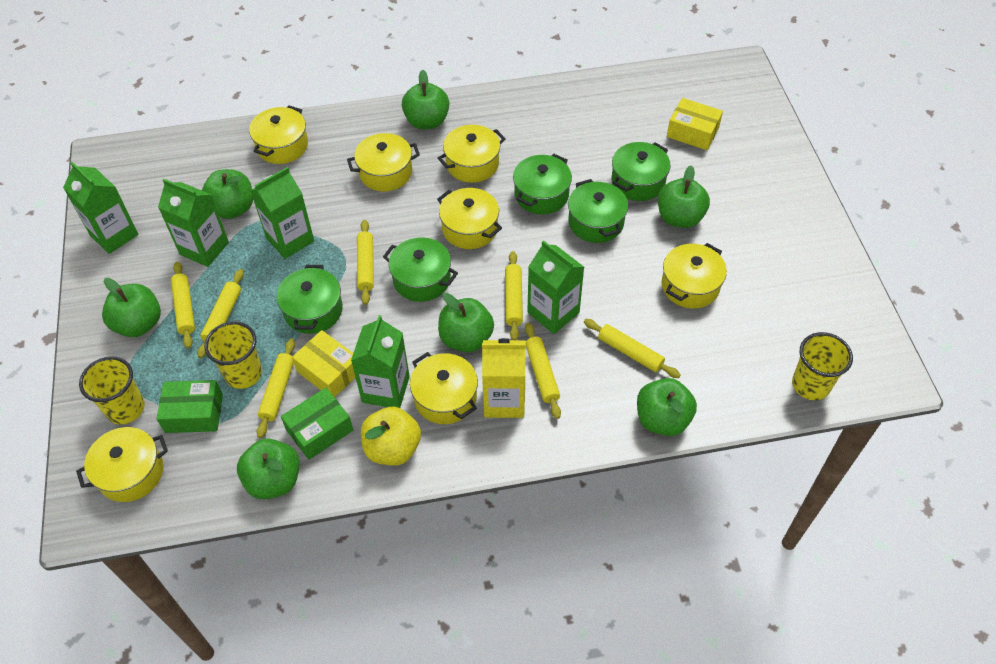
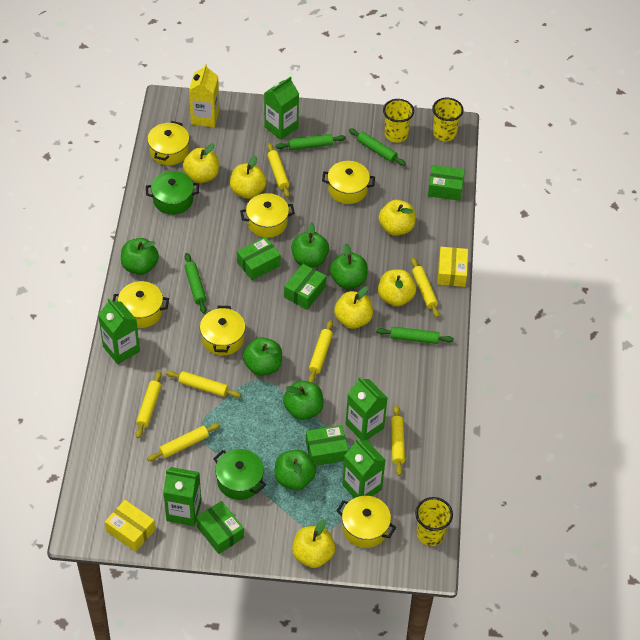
green apple: [102,278,161,337] [202,169,253,219] [237,438,300,499] [402,70,449,129] [438,293,494,352] [637,378,697,436] [658,165,710,228] = 7 -> [121,238,159,275] [243,337,282,376] [275,450,316,490] [283,381,323,420] [291,222,329,267] [330,243,368,289] = 6
green box: [156,380,223,433] [281,388,353,460] = 2 -> [196,501,244,554] [237,237,281,280] [284,264,326,310] [306,425,349,466] [428,165,465,201] = 5
green pot: [277,265,343,334] [383,238,458,302] [513,154,572,214] [568,179,628,243] [612,142,671,201] = 5 -> [146,171,199,215] [213,449,266,500] = 2
green rolling pin: none = 0 -> [185,253,206,314] [276,134,346,150] [349,128,406,166] [376,327,454,344] = 4
yellow apple: [361,407,421,466] = 1 -> [183,143,219,183] [230,155,266,199] [292,519,335,568] [334,286,373,329] [378,270,416,307] [379,200,415,236] = 6
yellow pot: [76,427,168,502] [249,105,308,164] [347,133,420,192] [410,352,478,424] [437,188,502,249] [438,125,506,183] [662,243,727,309] = 7 -> [113,281,169,328] [147,121,189,165] [200,306,245,356] [240,193,295,238] [322,161,375,204] [336,496,396,548] = 6

